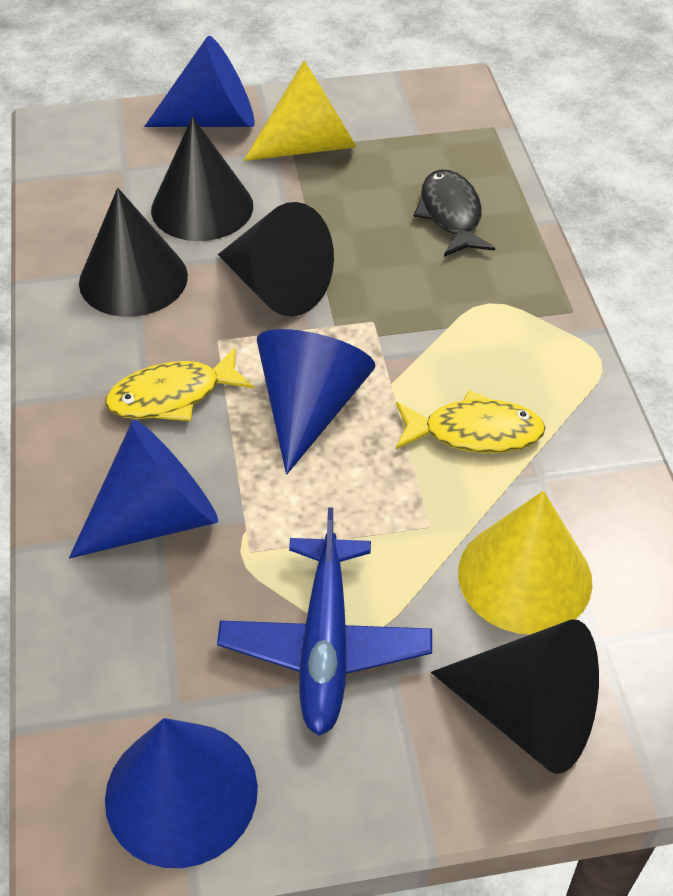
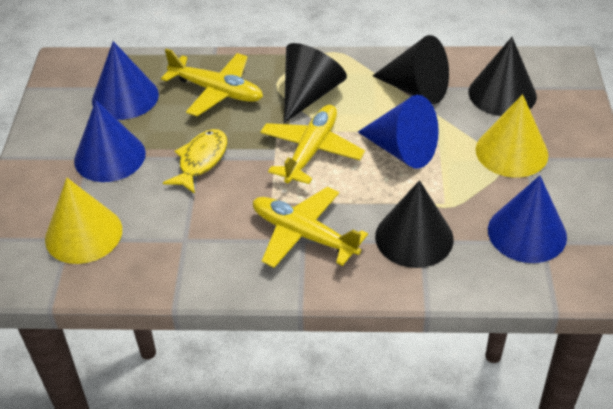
black fish: [414,170,495,257] = 1 -> none = 0
blue plane: [217,507,432,736] = 1 -> none = 0
yellow fish: [106,347,254,421] [396,390,546,453] = 2 -> [163,129,227,194] = 1
yellow plane: none = 0 -> [161,49,263,116] [253,187,368,268] [260,105,365,184] = 3

